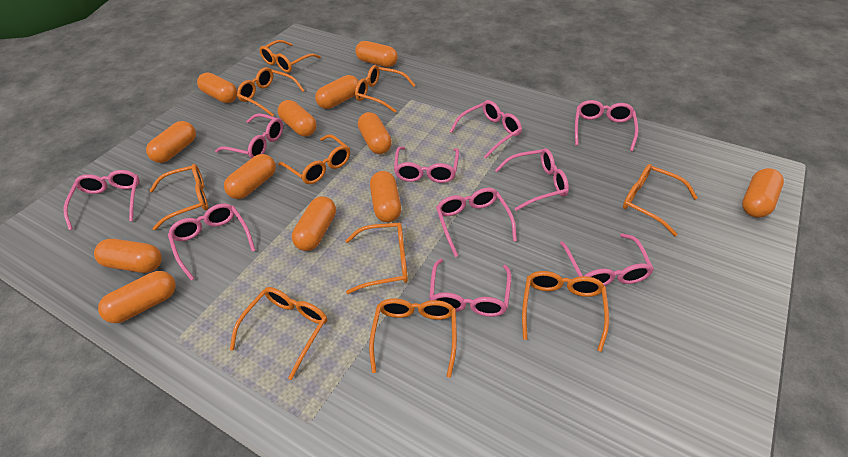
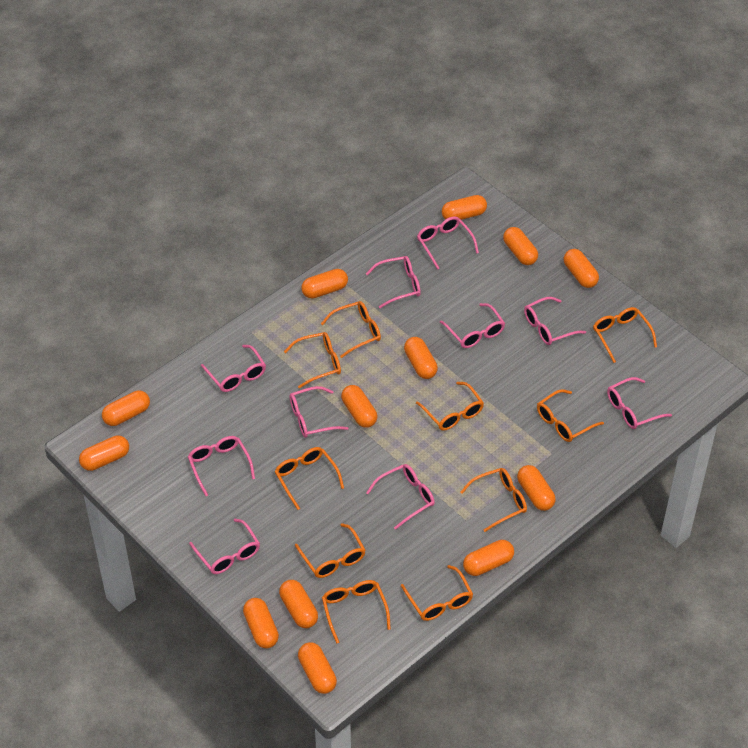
orange capsule: [94,239,162,273] [98,271,176,323] [146,121,196,163] [197,73,237,103] [224,154,276,199] [278,100,317,136] [292,196,336,251] [315,75,359,109] [355,41,398,67] [358,112,392,154] [370,171,401,222] [742,168,784,218] = 12 -> [79,435,129,471] [102,391,150,426] [243,598,279,648] [279,580,318,628] [298,642,337,694] [301,269,348,298] [341,385,377,428] [404,337,438,379] [442,195,487,220] [463,540,514,576] [503,227,538,265] [517,465,556,511] [564,249,599,288] = 13

